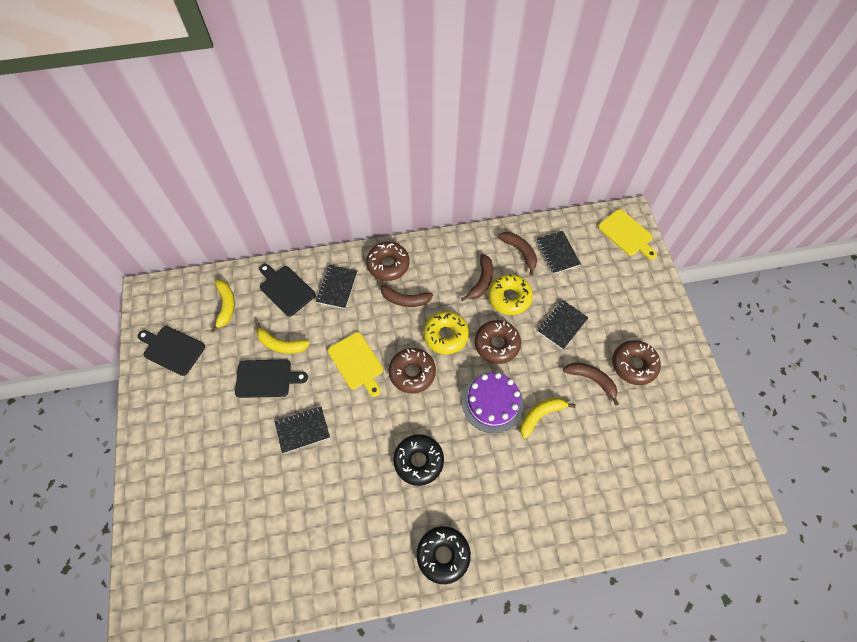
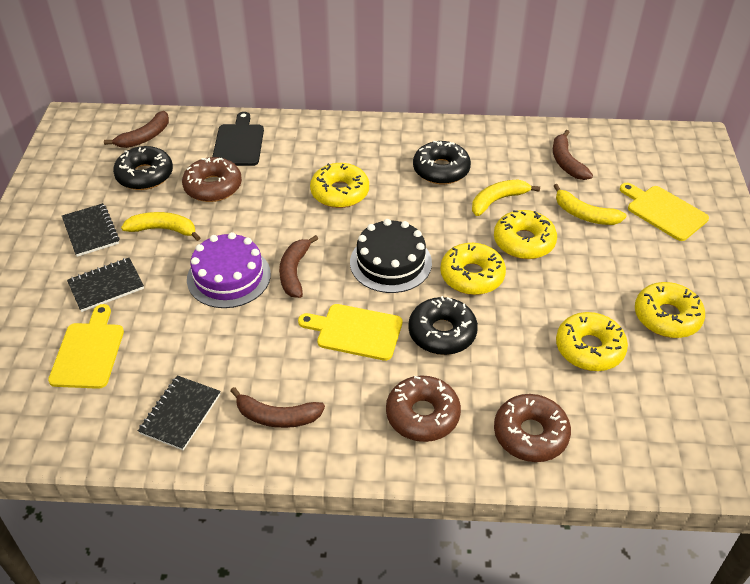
black cake: none = 0 -> [350,219,432,293] = 1
black cutting board: [137,326,205,376] [235,359,308,398] [259,264,316,317] = 3 -> [212,112,264,166] = 1
black donut: [393,434,444,486] [417,526,471,584] = 2 -> [113,146,173,190] [408,296,478,355] [413,141,471,184] = 3
black notebook: [275,406,330,454] [316,265,358,309] [536,231,581,274] [537,300,589,350] = 4 -> [62,203,119,257] [67,258,144,312] [138,375,221,450] = 3
brown donut: [366,242,410,281] [389,348,436,393] [475,320,521,364] [612,340,661,385] = 4 -> [182,157,242,202] [386,375,461,442] [494,394,571,462] = 3
yellow cutting board: [328,332,383,397] [598,209,657,260] = 2 -> [48,304,124,389] [298,304,402,361] [620,183,709,241] = 3
yellow donut: [423,311,469,354] [488,274,533,315] = 2 -> [310,163,369,208] [440,243,506,295] [494,210,557,259] [556,312,628,371] [635,282,705,338] = 5

